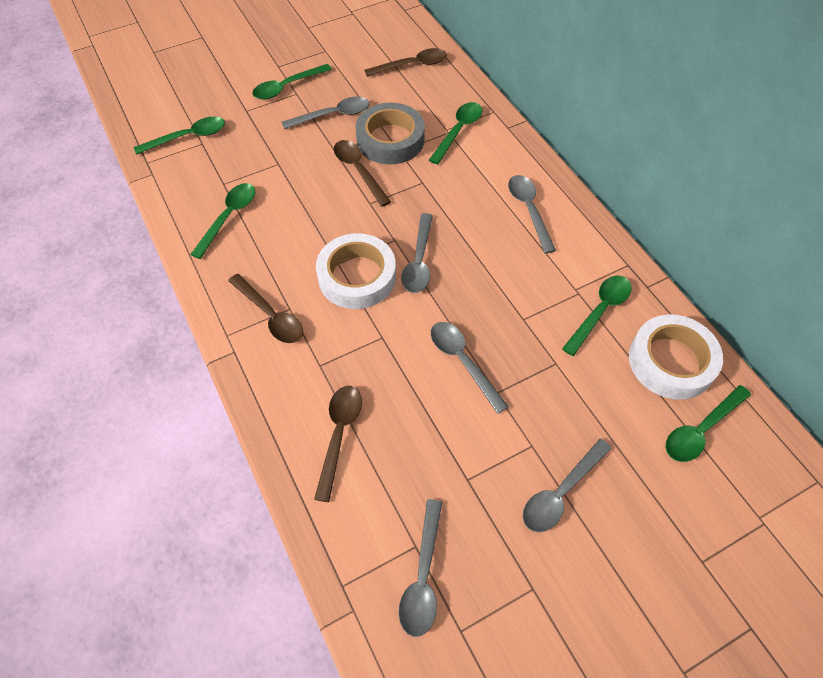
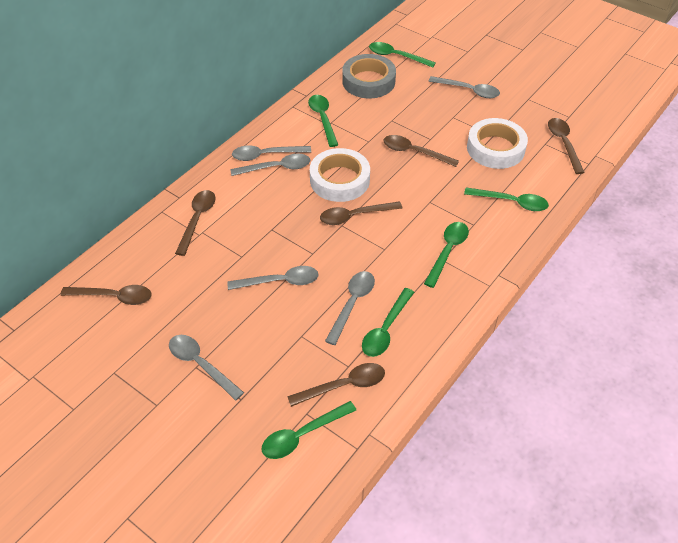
brown spoon: [228,274,303,343] [314,386,362,502] [334,140,391,207] [364,48,447,77] = 4 -> [60,285,151,305] [175,190,215,256] [287,363,385,407] [320,201,403,225] [383,135,459,167] [548,118,585,174] = 6

